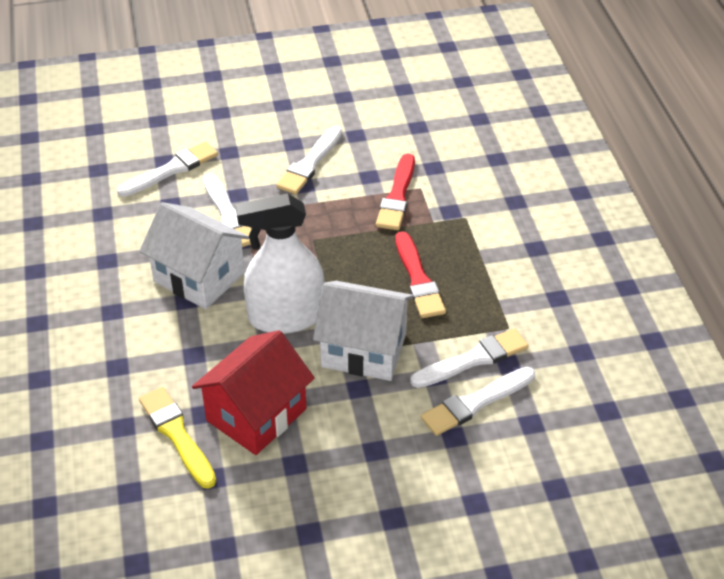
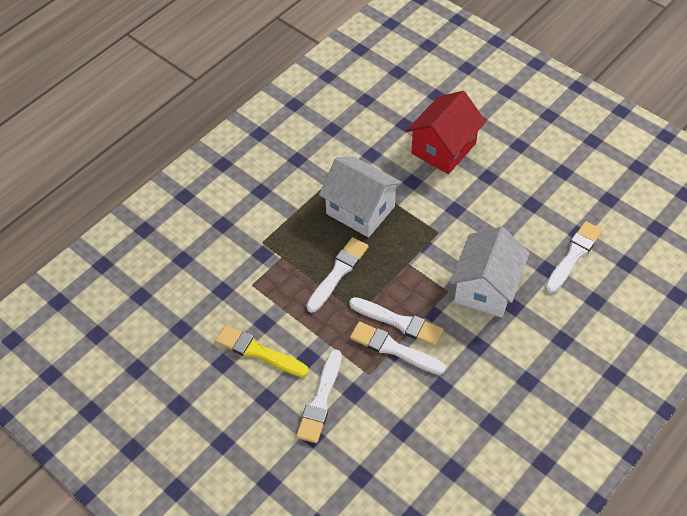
red brush: [376,153,415,230] [395,231,446,318] = 2 -> none = 0
white spray bottle: [236,193,324,334] = 1 -> none = 0

